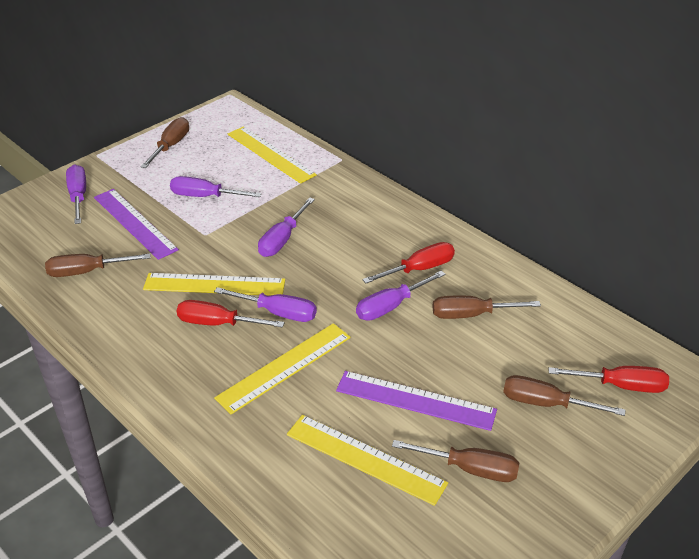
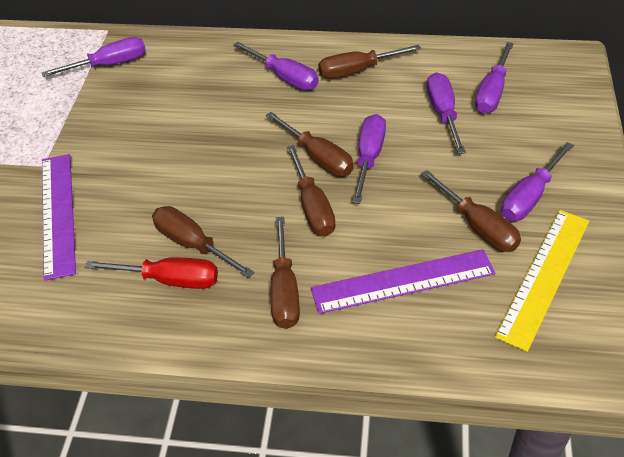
brown screwdriver: [45,254,151,277] [140,117,189,168] [392,440,519,482] [433,296,541,319] [503,375,626,416] = 5 -> [152,206,255,278] [266,112,354,177] [270,217,300,329] [287,145,336,236] [318,45,421,79] [421,170,521,252] = 6
purple screwdriver: [66,164,86,224] [170,176,261,197] [214,287,317,322] [258,197,315,257] [356,270,446,321] = 5 -> [41,37,146,77] [233,42,319,90] [352,114,386,204] [427,73,466,154] [475,42,514,113] [501,142,574,221] = 6
red screwdriver: [177,300,285,328] [362,242,455,284] [548,366,669,393] = 3 -> [84,258,218,289] = 1
yellow ruler: [143,273,285,296] [214,323,351,414] [228,126,317,184] [287,415,448,506] = 4 -> [495,210,589,352] = 1

